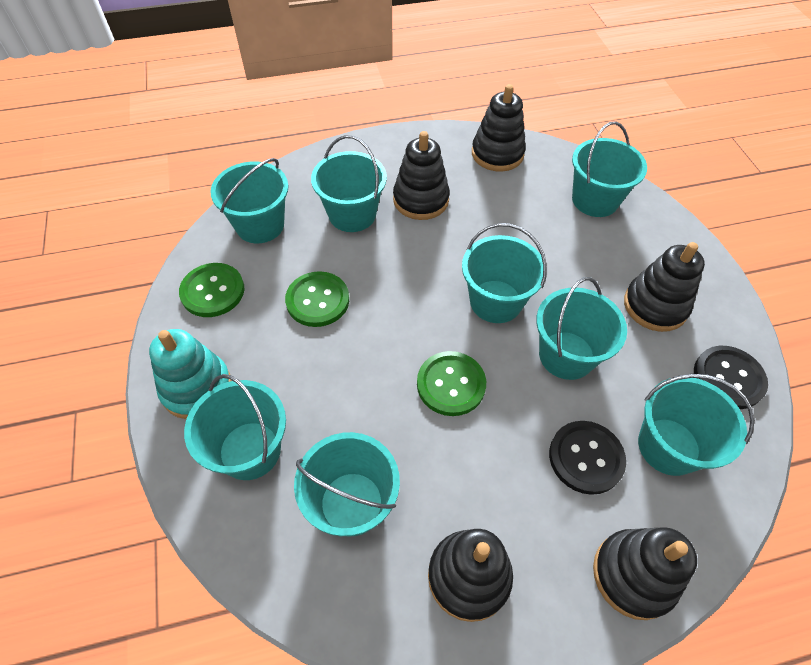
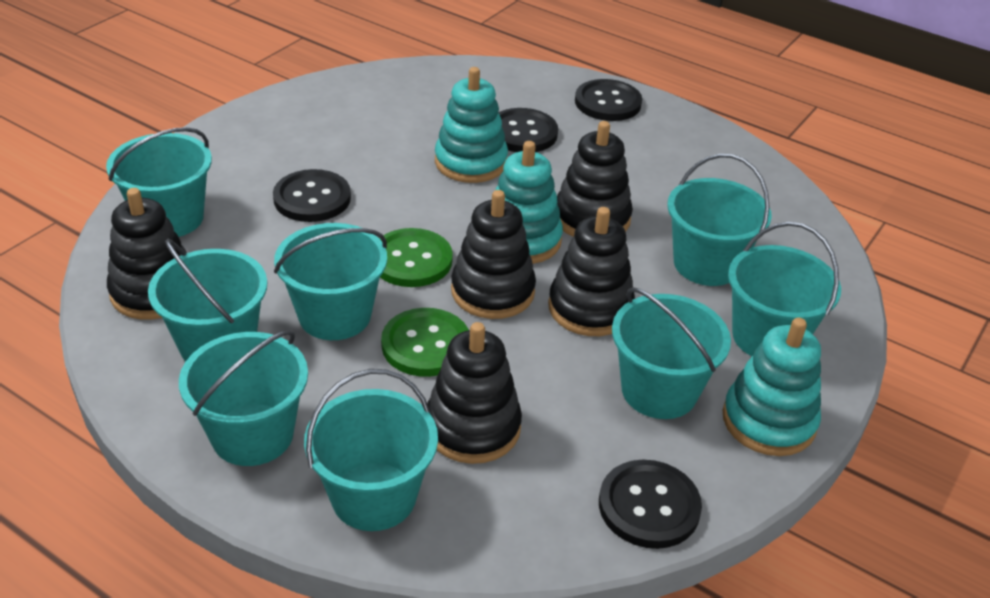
black button: [549,421,626,495] [694,346,768,409] = 2 -> [273,169,351,222] [498,108,558,152] [575,79,642,121] [599,460,702,549] = 4
green button: [179,263,244,317] [285,271,349,327] [417,351,486,416] = 3 -> [379,228,453,287] [381,308,469,377] = 2
turquoise stacking toy: [149,329,232,419] = 1 -> [435,67,508,183] [495,141,563,264] [723,318,821,456] = 3

